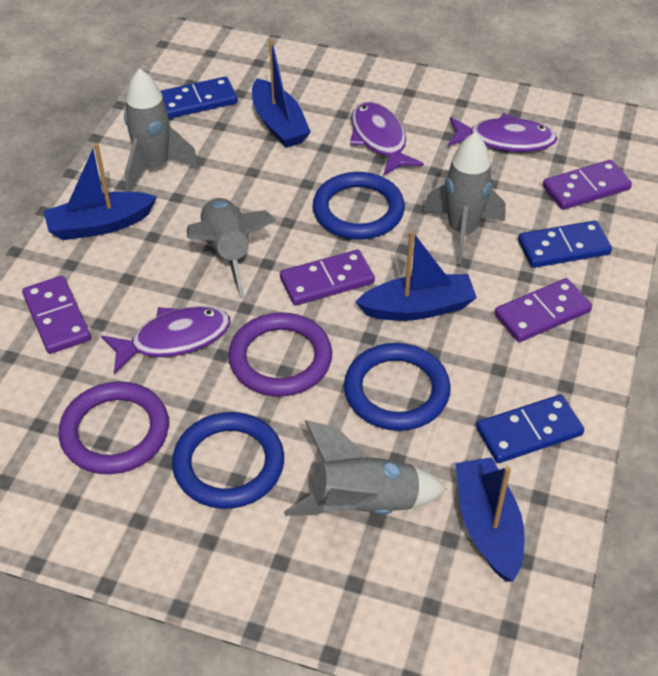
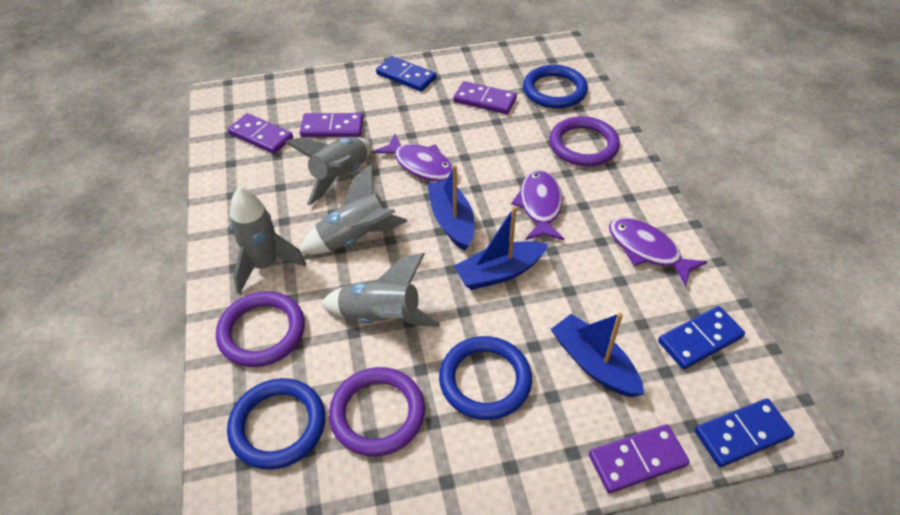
blue boat: [44,143,157,240] [252,39,311,148] [356,231,477,321] [455,457,525,582] = 4 -> [427,165,474,251] [454,207,548,290] [551,313,644,397] = 3
purple ring: [59,382,169,474] [228,312,332,397] = 2 -> [216,291,305,367] [329,367,425,457] [549,116,620,167] = 3

